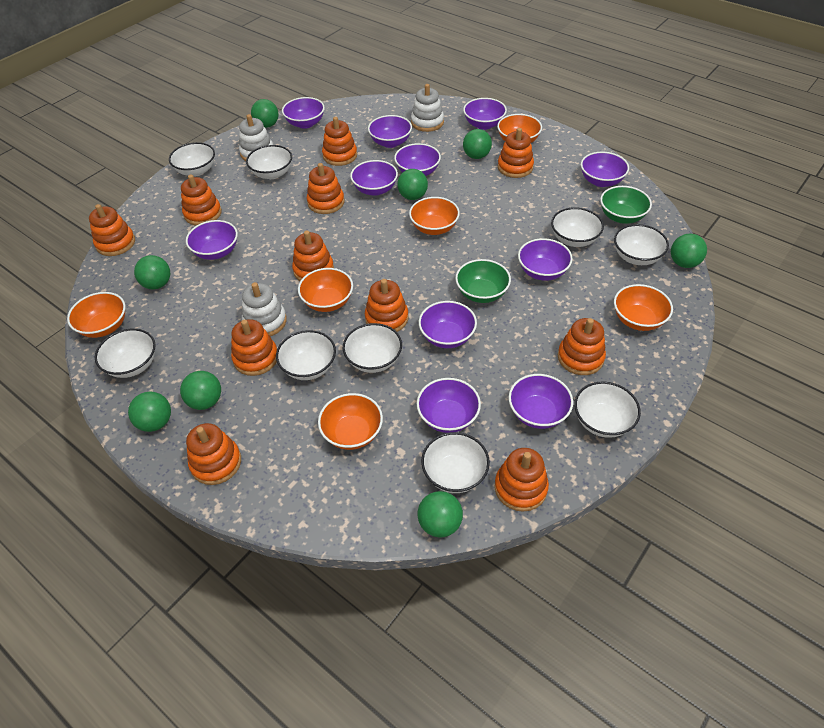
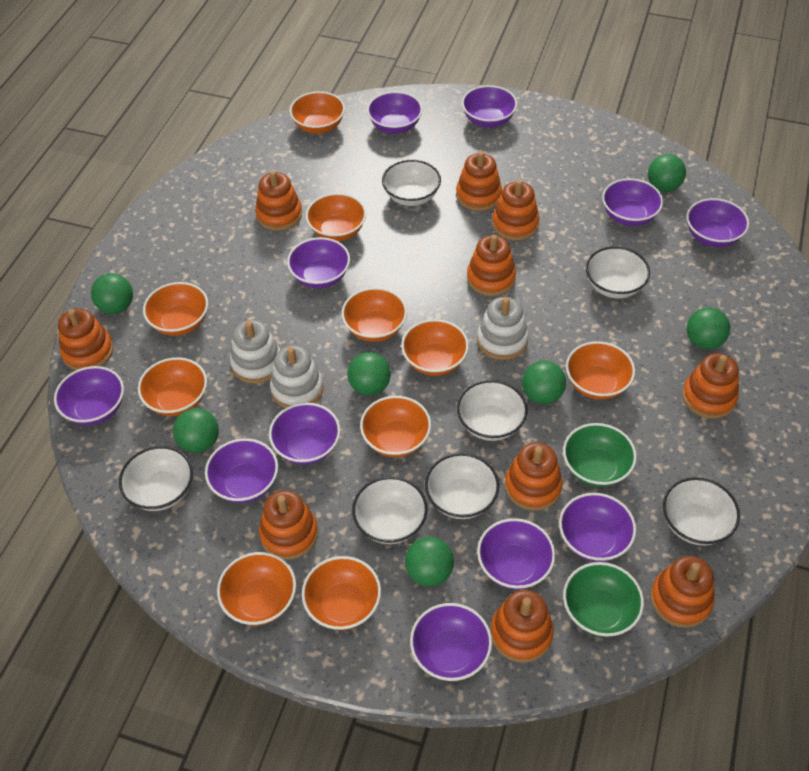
green ball: [128,392,171,432] [134,255,170,289] [180,371,221,410] [251,99,279,128] [397,169,428,200] [417,491,463,538] [463,129,492,159] [671,234,707,268] = 8 -> [91,273,133,314] [173,408,219,453] [347,352,391,396] [405,537,454,586] [522,361,566,404] [648,154,686,192] [686,307,730,350] = 7
orange bowl: [67,292,126,338] [298,268,353,312] [318,393,383,450] [409,197,460,235] [497,114,542,143] [614,284,673,331] = 6 -> [138,357,207,416] [143,282,208,336] [217,552,296,625] [290,91,345,134] [302,556,381,630] [306,193,366,241] [342,287,407,342] [360,396,431,457] [401,319,469,376] [566,341,635,400] = 10
orange stacking toy: [89,204,135,256] [181,174,222,226] [186,423,241,485] [231,319,277,376] [292,230,334,281] [307,163,344,214] [322,117,357,166] [365,279,409,332] [494,448,549,512] [498,128,534,178] [558,318,606,375] = 11 -> [58,308,113,370] [255,170,302,231] [259,490,318,560] [456,151,502,211] [467,234,516,296] [491,590,554,662] [492,180,539,240] [505,442,562,511] [651,556,715,628] [682,353,739,419] = 10
white bowl: [95,328,156,378] [169,142,215,176] [246,145,292,179] [276,330,336,380] [343,323,402,373] [421,432,490,493] [551,207,604,247] [574,381,641,438] [614,224,669,265] = 9 -> [119,446,193,511] [352,476,428,544] [382,160,441,206] [425,453,499,519] [457,380,528,441] [586,246,650,298] [663,477,740,546] = 7

